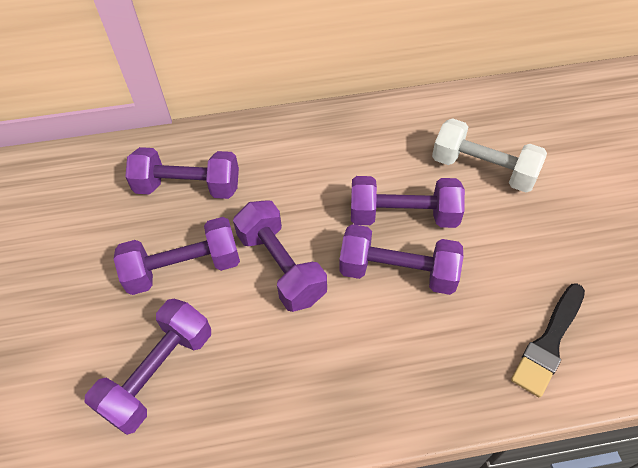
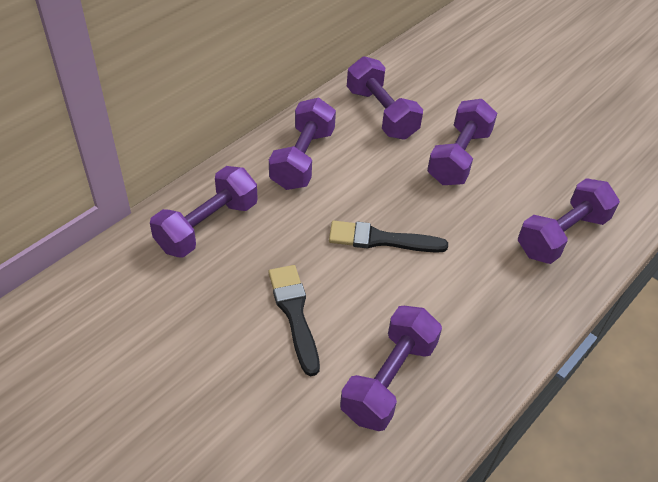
black brush: [511,283,585,398] = 1 -> [268,265,320,376] [329,221,448,253] = 2
white dumbbell: [432,118,547,193] = 1 -> none = 0

